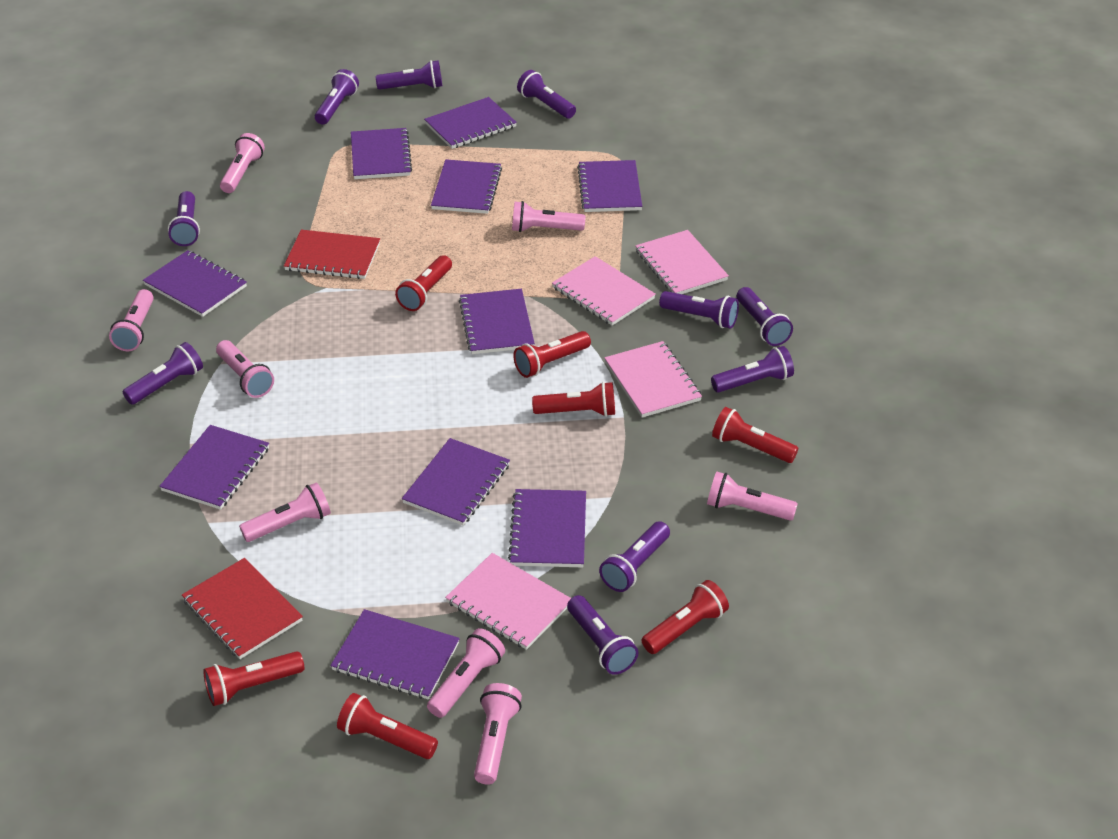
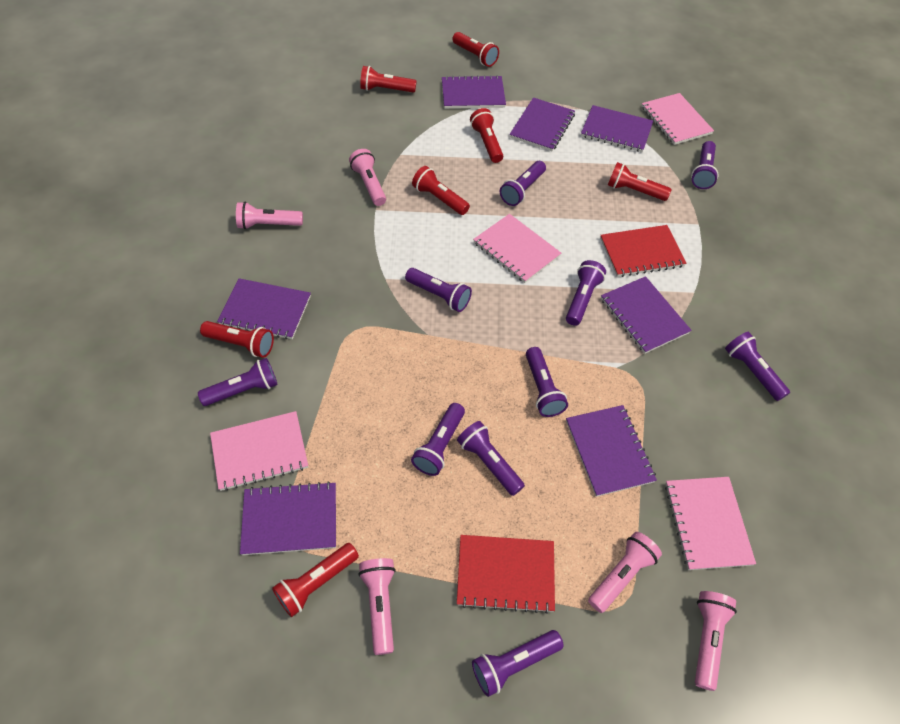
pink flashlight: [109,289,154,351] [216,340,274,398] [220,133,265,193] [239,482,331,542] [427,628,505,718] [474,683,522,785] [512,201,585,232] [707,471,798,521] = 8 -> [236,202,303,229] [349,149,386,206] [358,558,396,655] [588,532,662,613] [695,591,737,691] = 5
purple notebook: [143,250,247,317] [159,425,269,510] [330,609,460,700] [351,128,412,179] [402,438,510,526] [424,97,517,149] [431,159,502,214] [459,289,535,354] [508,489,586,567] [577,160,642,212] = 10 -> [217,278,311,339] [240,481,336,555] [442,75,506,109] [510,97,575,151] [566,405,657,497] [581,105,653,152] [601,276,692,354] = 7

